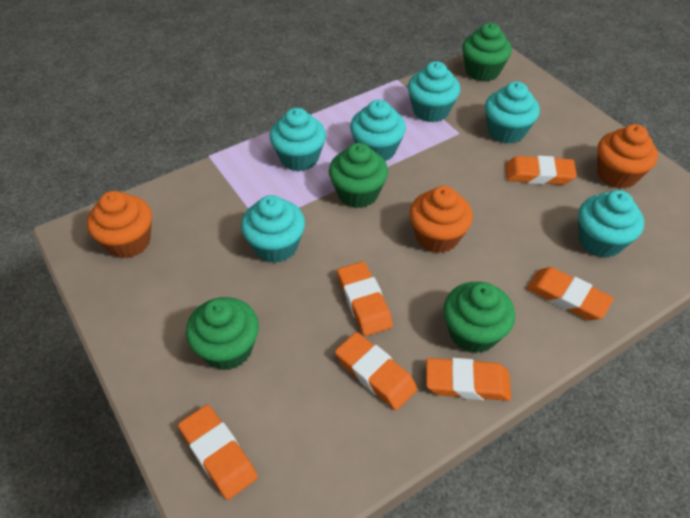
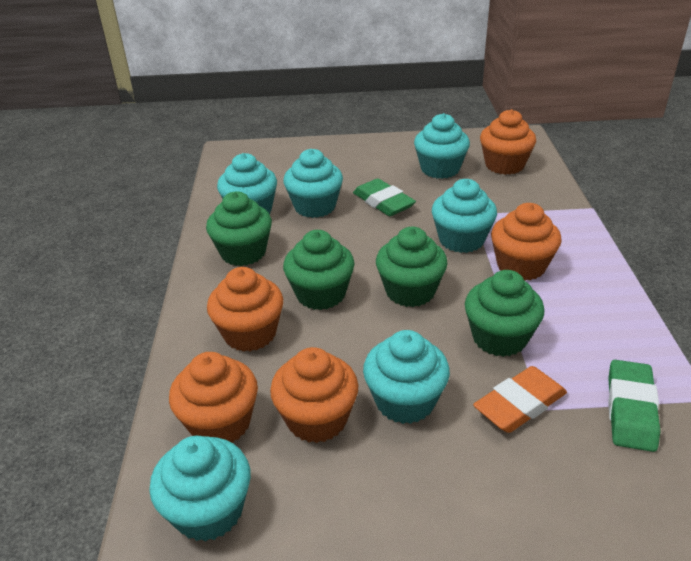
green eraser: none = 0 -> [353,178,416,216] [608,360,661,452] = 2
orange cupcake: [87,191,152,258] [410,186,473,253] [597,124,658,189] = 3 -> [169,352,258,443] [207,267,283,352] [270,347,358,443] [480,109,536,175] [491,203,562,281] = 5
orange eraser: [178,405,258,500] [335,332,417,410] [337,261,393,336] [426,358,511,401] [505,156,577,185] [527,267,614,320] = 6 -> [473,366,567,433] = 1

